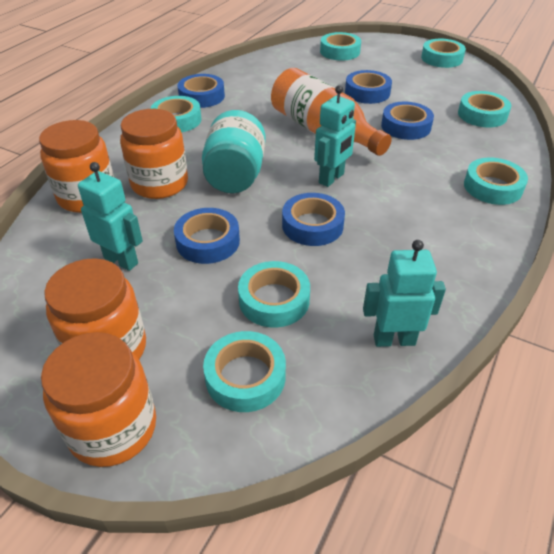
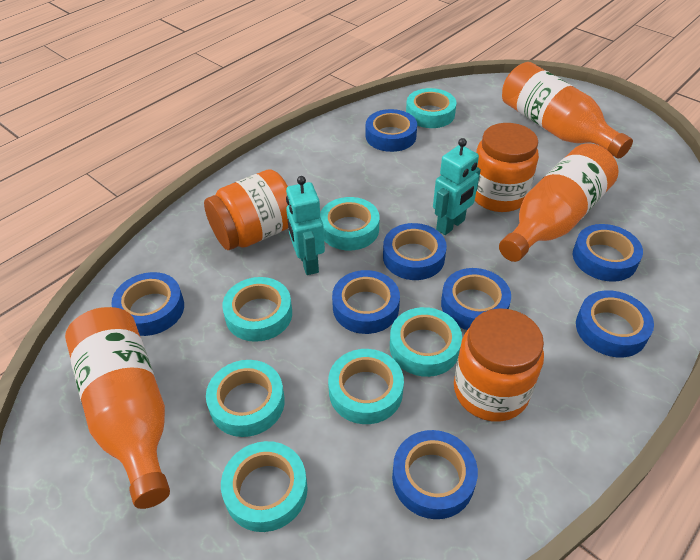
blue tape: [174,208,240,264] [178,74,225,108] [282,193,345,246] [345,70,392,104] [381,102,434,140] = 5 -> [111,272,184,336] [332,270,400,334] [366,109,417,152] [383,223,447,280] [392,430,478,519] [441,268,511,330] [573,224,643,282] [576,290,654,357] = 8
orange bottle: [271,68,392,156] = 1 -> [65,307,170,509] [499,143,619,262] [502,62,633,159] = 3
orange jar: [39,120,114,213] [41,332,156,467] [44,258,146,359] [120,109,188,199] = 4 -> [204,169,288,250] [454,308,544,422] [475,123,539,212] = 3
turquoise jar: [202,110,266,193] = 1 -> none = 0
turquoise robot: [78,162,143,271] [314,85,356,187] [363,240,446,347] = 3 -> [286,176,325,275] [433,138,481,235] = 2

